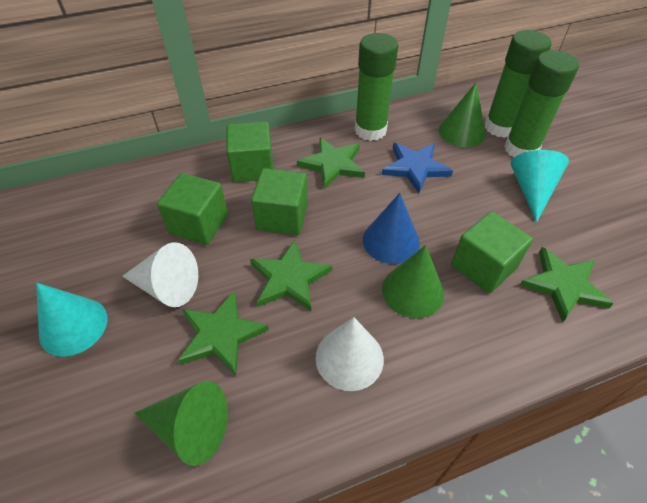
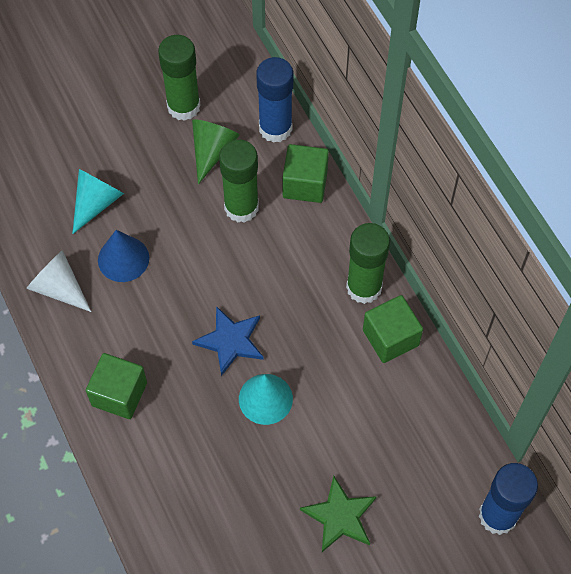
blue glue stick: none = 0 -> [256,57,293,143] [479,463,538,535] = 2
green cone: [134,381,228,466] [382,245,444,318] [439,82,486,147] = 3 -> [192,119,240,184] = 1
green cube: [157,173,228,245] [226,121,273,182] [251,168,308,235] [451,211,533,293] = 4 -> [86,353,147,419] [283,144,329,203] [363,295,423,363] = 3
green star: [178,290,269,376] [250,240,332,311] [297,137,365,189] [520,247,614,323] = 4 -> [300,476,377,552] = 1
white cone: [122,242,198,307] [316,317,384,391] = 2 -> [26,250,91,312] = 1

